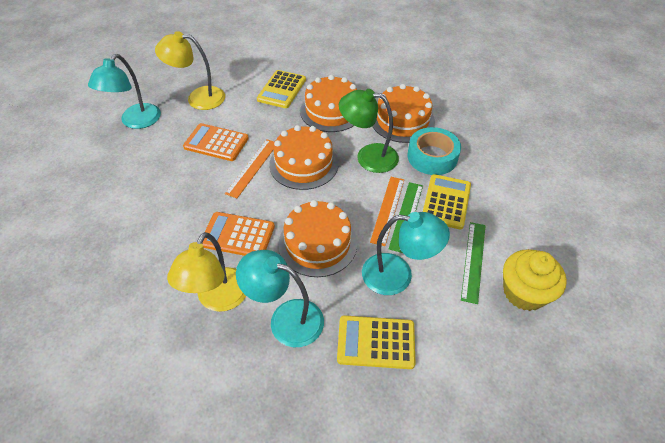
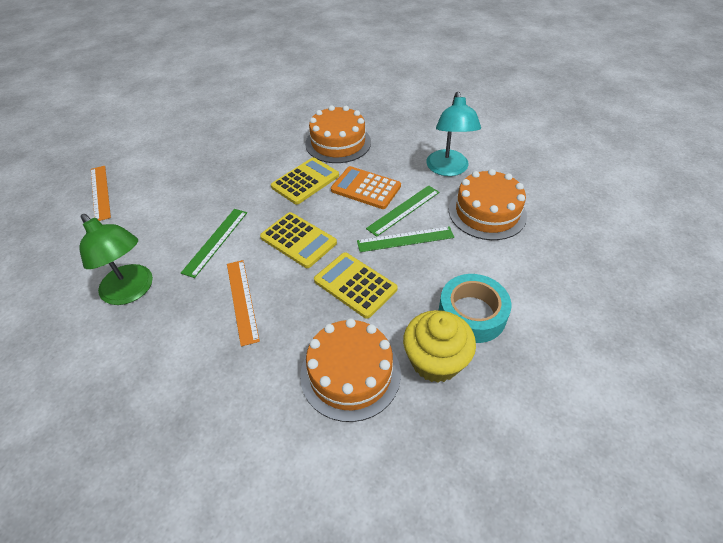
green ruler: [389,182,423,253] [461,222,486,304] = 2 -> [181,209,247,278] [357,226,454,252] [366,185,439,237] = 3
orange cake: [269,125,339,190] [278,200,357,277] [300,75,357,132] [372,84,435,143] = 4 -> [300,318,401,422] [305,105,371,163] [449,169,527,240] = 3
orange calculator: [183,123,249,161] [202,212,275,256] = 2 -> [331,166,401,209] = 1
turquoise lamp: [88,54,161,129] [236,250,324,347] [362,212,450,295] = 3 -> [426,91,481,176] = 1
yellow lamp: [155,31,225,110] [167,232,246,312] = 2 -> none = 0

